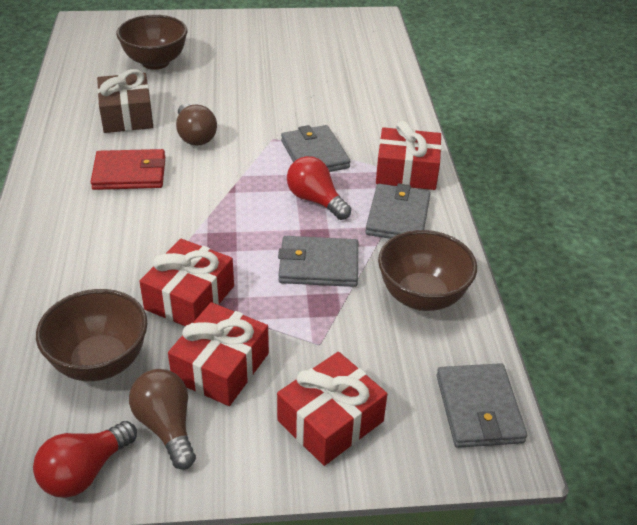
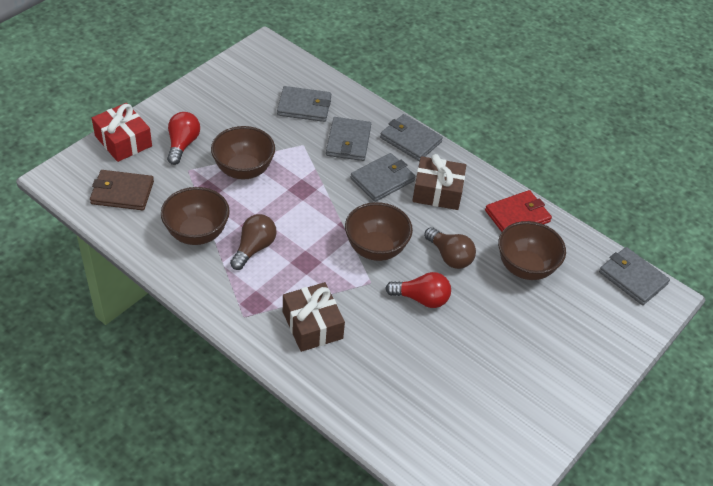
brown bowl: [36,289,148,381] [116,15,188,70] [378,230,477,311] = 3 -> [161,187,230,245] [211,126,275,180] [345,202,413,261] [498,221,566,280] = 4
brown gift: [97,69,153,133] = 1 -> [283,282,345,352] [413,154,466,210] = 2
brown wallet: none = 0 -> [90,170,154,210] = 1
grey wallet: [278,236,358,287] [281,125,351,172] [365,183,430,239] [436,363,527,448] = 4 -> [277,86,331,122] [326,117,371,161] [350,153,416,202] [380,114,443,161] [599,247,670,305] = 5
red gift: [139,239,234,326] [168,302,269,406] [277,352,387,466] [376,121,442,190] = 4 -> [92,103,152,162] = 1

